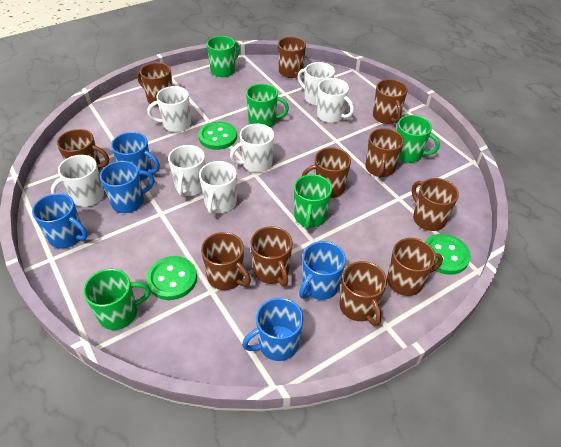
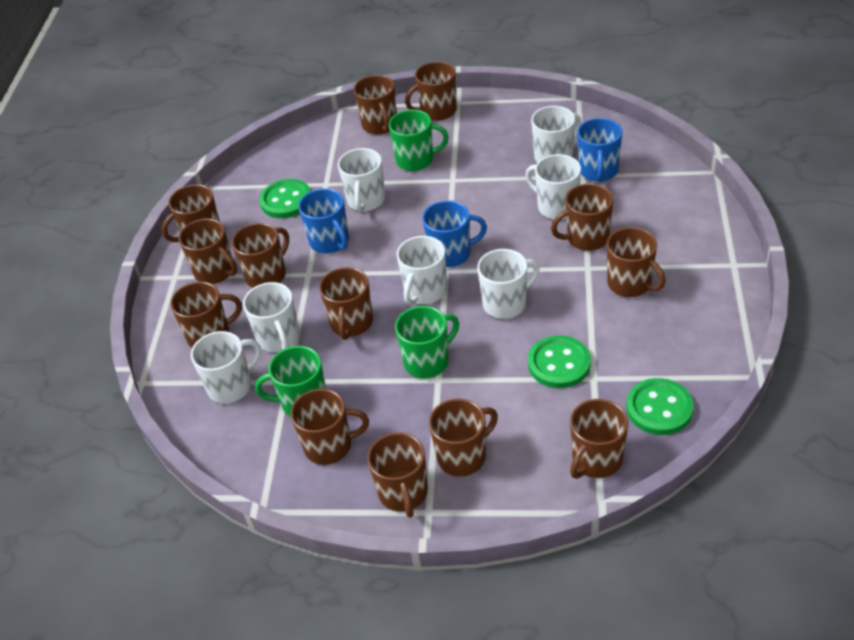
blue mug: [32,193,88,249] [100,161,154,213] [111,132,160,181] [242,298,303,361] [299,241,346,300] = 5 -> [298,188,349,254] [422,201,487,267] [577,118,622,182] = 3
brown mug: [57,129,109,171] [137,62,173,106] [201,232,251,290] [250,226,293,286] [278,37,306,78] [302,147,351,198] [339,261,387,326] [366,128,404,178] [373,79,408,124] [387,238,443,296] [412,178,459,231] = 11 -> [162,184,220,242] [170,282,242,348] [179,219,237,284] [232,223,289,288] [291,389,369,465] [319,267,373,340] [354,75,397,134] [367,432,428,518] [405,62,457,121] [429,399,498,477] [551,184,613,251] [570,399,628,479] [607,227,666,297] = 13
green mug: [83,269,151,330] [207,36,240,77] [246,84,289,127] [294,174,332,230] [397,115,440,163] = 5 -> [255,346,326,417] [389,110,449,171] [395,306,459,378] = 3

